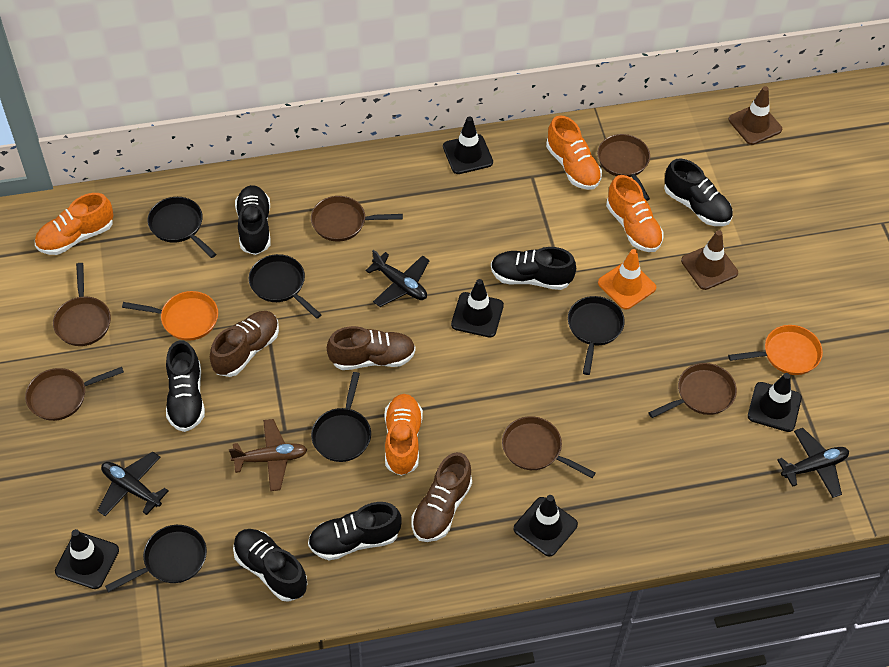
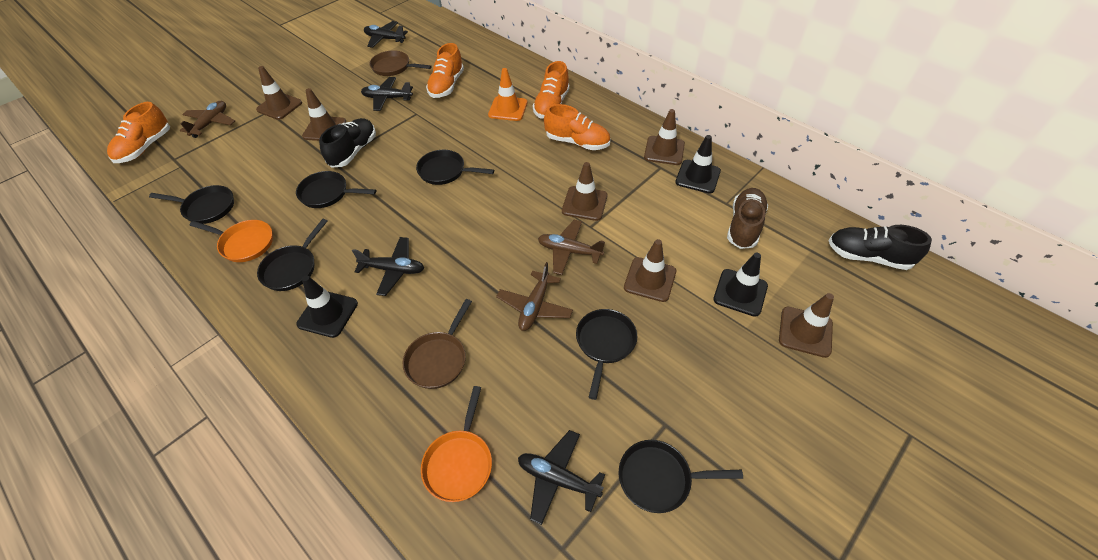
black pan: [105,525,207,592] [148,197,216,258] [249,254,322,319] [311,372,371,462] [568,296,625,375] = 5 -> [149,185,234,224] [257,219,327,291] [296,171,376,208] [416,150,494,185] [576,309,637,400] [619,440,743,513] = 6
black plane: [97,452,169,516] [366,250,430,307] [777,428,849,498] = 3 -> [352,237,424,296] [361,77,413,111] [364,21,408,48] [518,430,605,525] = 4
black shoe: [166,340,205,432] [233,529,307,602] [235,185,270,255] [308,502,402,560] [491,247,576,290] [664,159,733,226] = 6 -> [319,118,376,168] [828,225,932,270] = 2
black traffic cone: [55,529,119,589] [443,116,493,174] [451,279,504,338] [514,495,578,556] [748,373,802,432] = 5 -> [296,275,358,338] [675,135,721,194] [713,253,768,317] = 3
brown pan: [25,367,124,421] [53,263,111,346] [311,196,403,242] [502,416,595,478] [598,134,650,201] [648,363,737,418] = 6 -> [369,50,432,76] [403,299,472,389] = 2
brown plane: [229,419,307,491] = 1 -> [180,101,235,138] [496,262,573,331] [538,220,605,275] = 3
brown shoe: [210,311,279,377] [327,326,416,370] [412,452,472,542] = 3 -> [727,188,768,249] = 1
brown traffic cone: [681,230,738,290] [729,86,782,145] = 2 -> [256,66,302,120] [302,88,346,141] [562,162,607,221] [624,239,676,302] [644,109,685,165] [779,293,834,358] = 6

